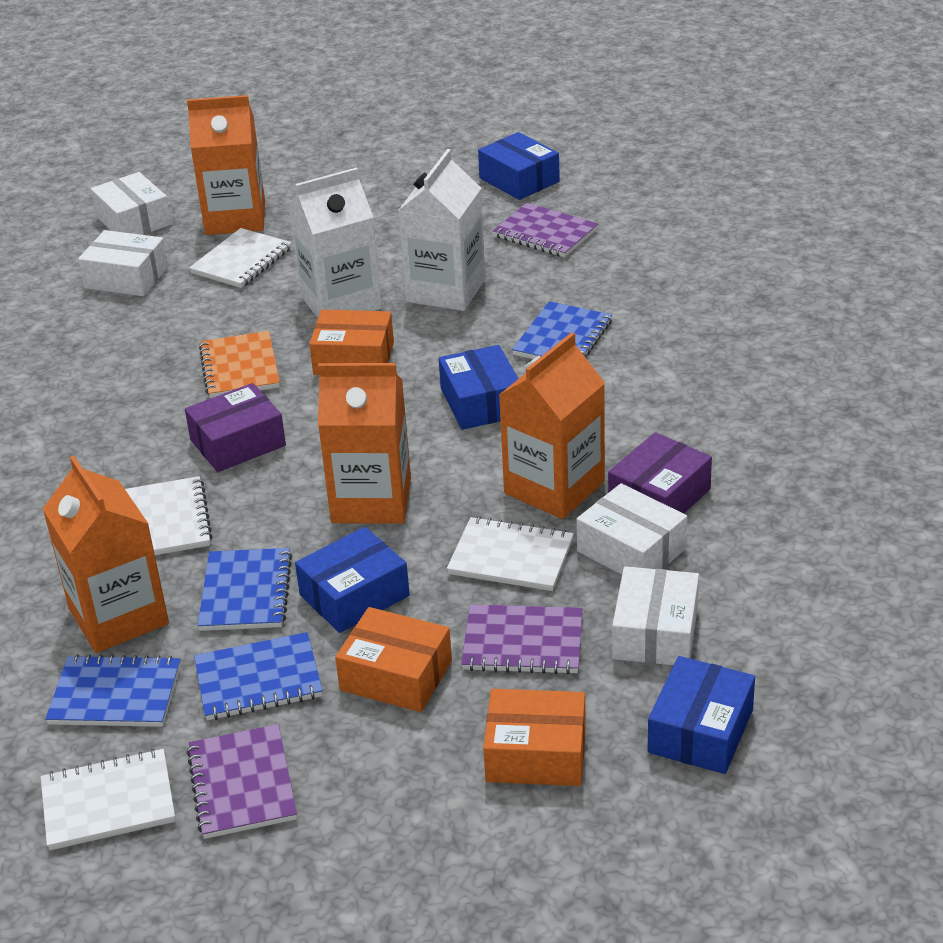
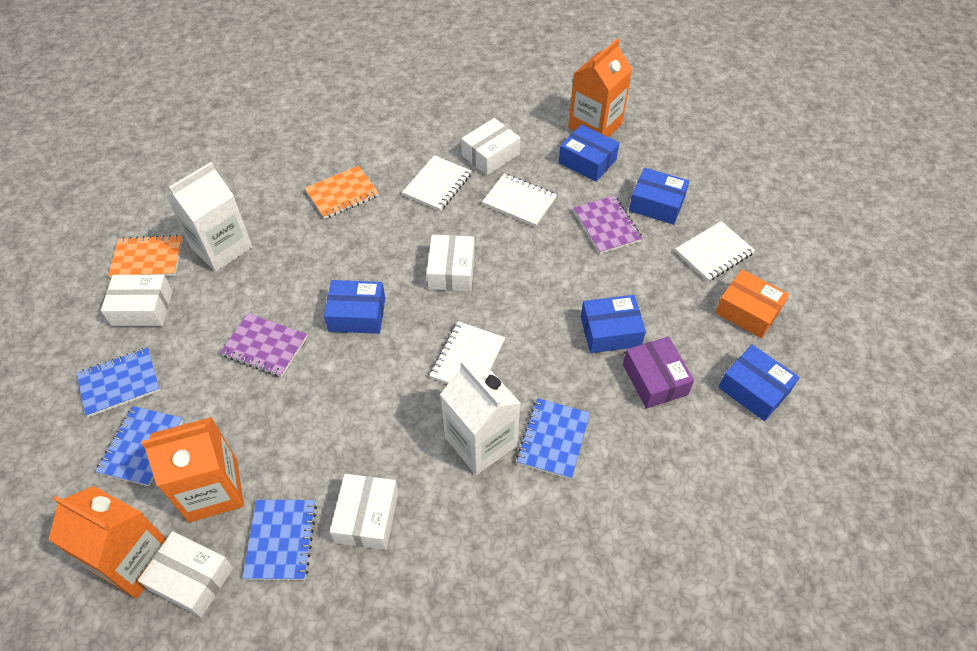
blue box: [295,527,410,633] [439,345,518,430] [478,132,560,200] [648,656,755,774] = 4 -> [324,280,385,334] [559,124,619,182] [581,295,646,353] [629,168,690,225] [718,345,799,421] = 5
orange box: [309,310,394,375] [335,607,452,712] [483,689,586,786] = 3 -> [715,269,789,338] = 1
orange carton: [43,456,169,653] [187,95,265,235] [318,363,411,524] [499,332,605,519] = 4 -> [48,486,166,599] [141,417,244,522] [568,39,632,137] = 3
orange notebook: [199,331,280,398] = 1 -> [108,235,183,278] [305,166,379,219] = 2
purple box: [185,383,286,472] [608,432,712,514] = 2 -> [623,337,694,409] = 1
purple notebook: [187,724,297,839] [461,604,583,674] [493,203,598,257] = 3 -> [220,313,307,377] [573,195,643,254] = 2
white box: [78,230,168,296] [91,172,172,235] [577,483,687,575] [612,566,699,665] = 4 -> [101,275,173,326] [138,531,233,617] [330,474,398,550] [427,235,475,292] [461,118,520,175] = 5

